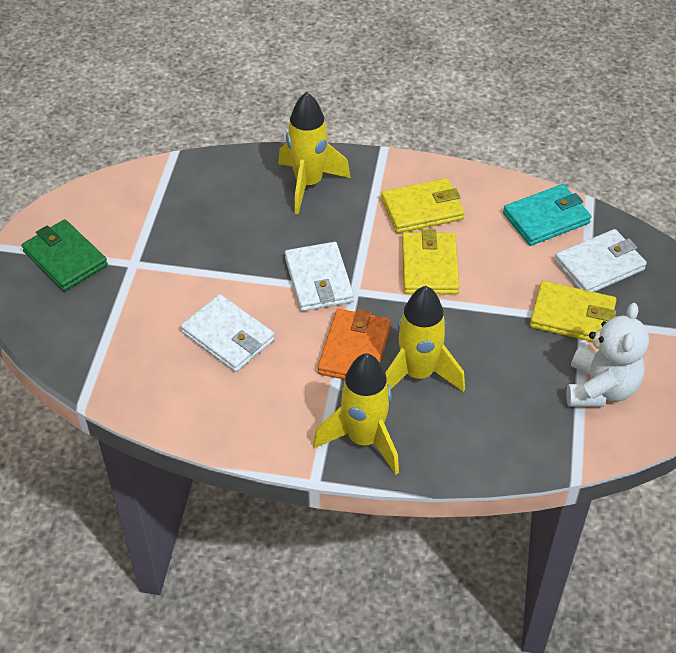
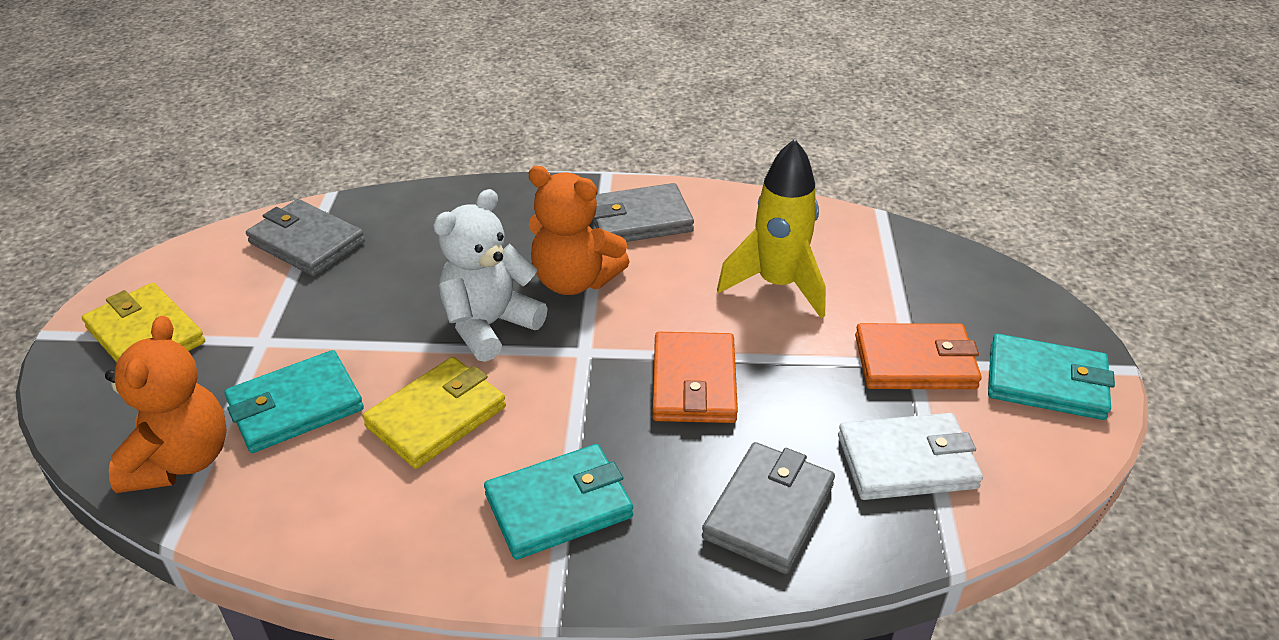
green wallet: [22,219,108,291] = 1 -> none = 0
grey wallet: none = 0 -> [246,199,365,276] [593,183,694,242] [702,442,835,574] = 3
orange teddy bear: none = 0 -> [105,316,227,493] [528,166,630,295] = 2
orange wallet: [318,309,391,380] = 1 -> [652,332,738,423] [855,323,982,389] = 2
turquoise wallet: [503,184,591,246] = 1 -> [225,350,364,453] [484,444,633,560] [988,334,1115,420] = 3
white wallet: [181,294,275,372] [285,242,354,311] [555,229,647,292] = 3 -> [838,413,983,500] = 1
yellow rocket: [278,92,351,214] [313,353,399,475] [385,286,465,392] = 3 -> [717,139,826,318] = 1
yellow wallet: [381,178,465,233] [402,229,460,294] [530,281,616,342] = 3 -> [82,283,205,362] [363,357,506,469] = 2

